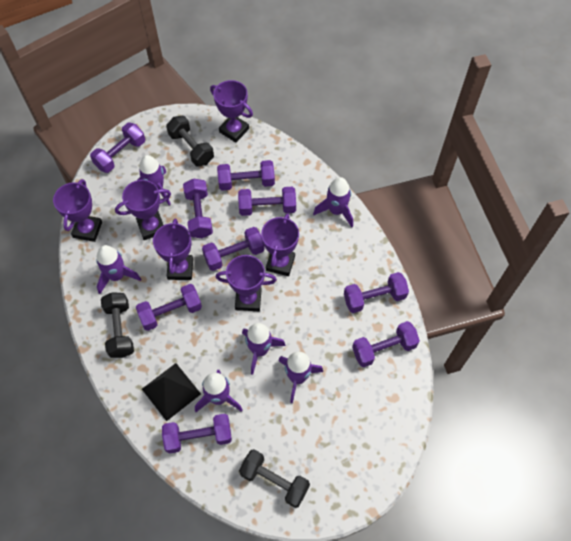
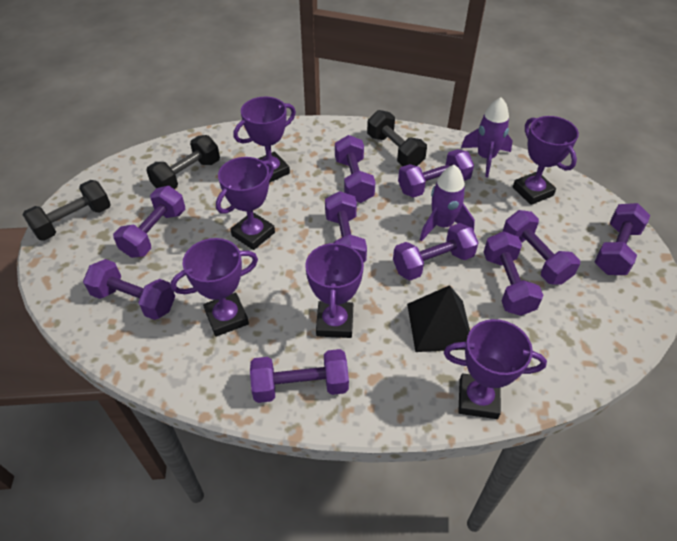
purple dumbbell: [90,123,145,173] [136,284,202,331] [162,414,232,454] [183,178,213,238] [202,227,265,271] [217,160,275,191] [238,187,296,216] [344,272,409,313] [352,321,420,367] = 9 -> [83,259,175,320] [113,186,185,258] [250,349,349,403] [325,191,367,263] [335,135,375,203] [393,223,479,280] [398,149,474,198] [484,231,544,316] [503,210,580,285] [594,203,650,275] = 10
purple rocket: [96,245,141,294] [138,155,171,206] [195,370,242,412] [242,323,286,375] [278,352,323,403] [313,177,353,227] = 6 -> [420,164,475,242] [461,97,513,177] = 2

